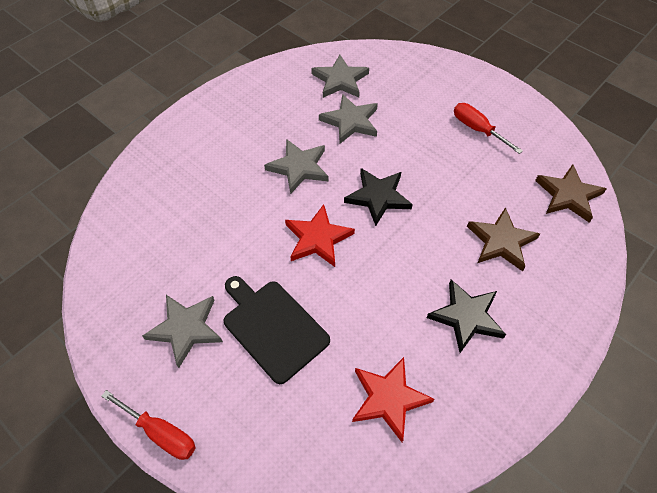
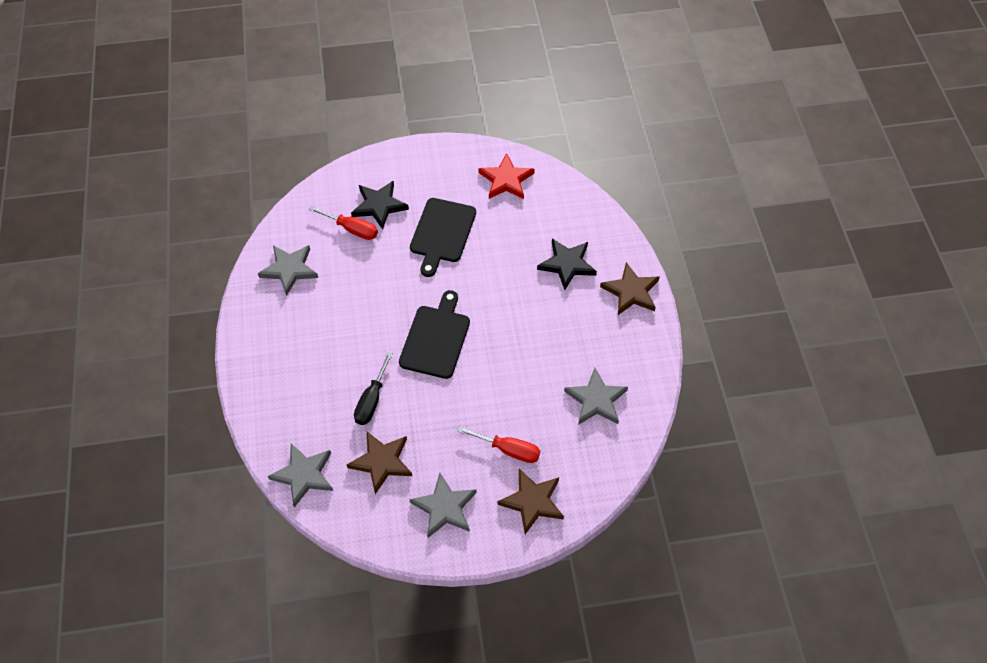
black cutting board: [224,276,330,384] = 1 -> [399,290,470,379] [410,198,476,277] = 2
black screwdriver: none = 0 -> [354,352,393,425] = 1
brown star: [467,207,540,271] [535,164,606,223] = 2 -> [347,432,412,494] [497,469,564,534] [600,262,660,315] = 3
red star: [285,204,355,267] [352,357,434,442] = 2 -> [479,153,535,199] = 1

